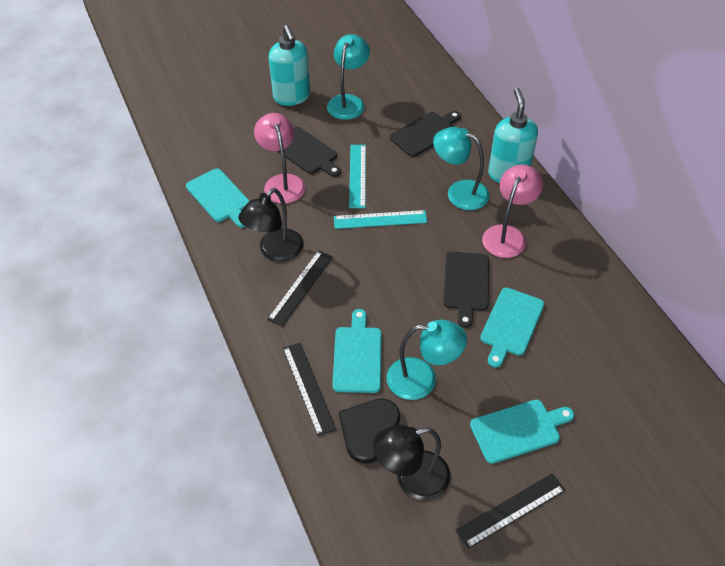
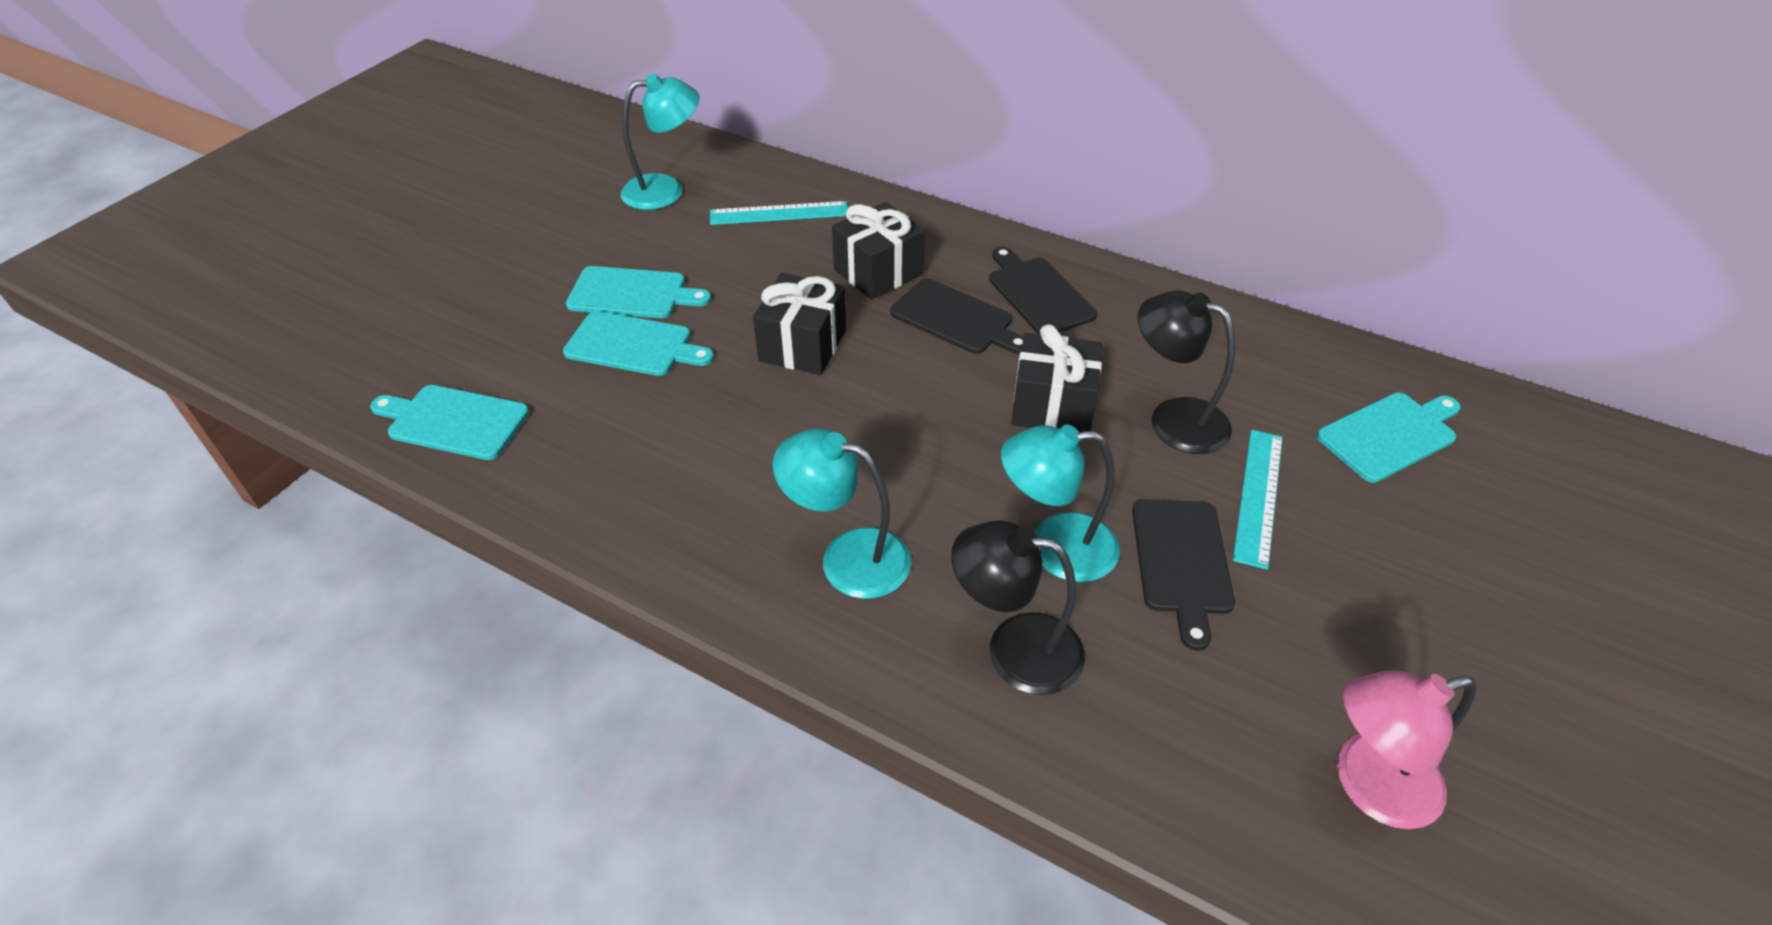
black gift: none = 0 -> [753,273,846,375] [832,202,925,300] [1011,324,1102,432] = 3
black heart: [339,398,400,464] = 1 -> none = 0
black ruler: [267,250,333,327] [283,343,336,436] [456,473,565,549] = 3 -> none = 0
pink lamp: [254,113,306,204] [482,164,543,258] = 2 -> [1337,670,1477,829] = 1
turquoise soap dispenser: [269,25,310,106] [488,88,538,183] = 2 -> none = 0

